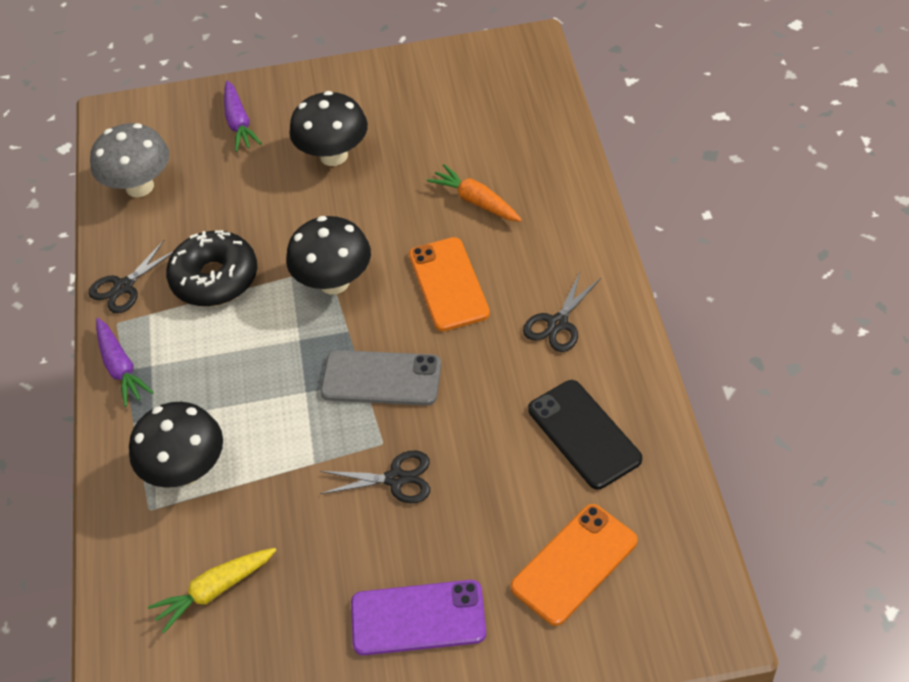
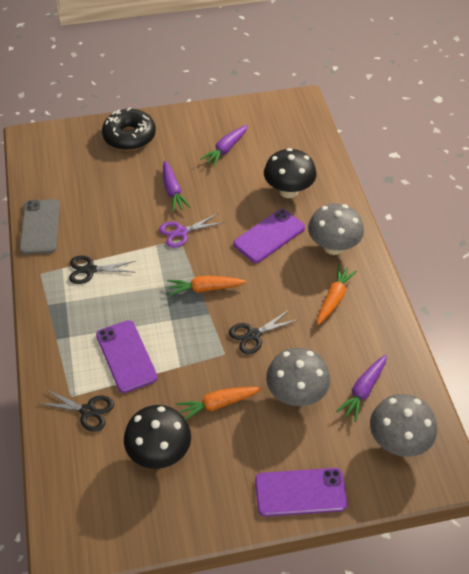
black mushroom: [129,402,223,488] [286,216,371,294] [289,91,368,166] = 3 -> [124,405,191,469] [264,148,317,198] = 2
black phone: [528,380,642,489] = 1 -> none = 0
grey mushroom: [90,123,169,197] = 1 -> [266,348,330,406] [308,203,364,255] [370,394,437,457] = 3
orange carrot: [427,164,522,222] = 1 -> [167,276,247,296] [176,387,262,420] [317,265,357,325] = 3
orange phone: [409,237,490,331] [511,504,638,626] = 2 -> none = 0
purple carrot: [96,318,154,407] [224,80,262,152] = 2 -> [163,161,191,212] [200,125,248,166] [336,354,387,422] = 3
purple phone: [351,580,486,655] = 1 -> [96,320,158,393] [233,209,305,263] [255,468,348,517] = 3
purple scissors: none = 0 -> [159,214,224,248] = 1
yellow carrot: [148,548,276,633] = 1 -> none = 0

